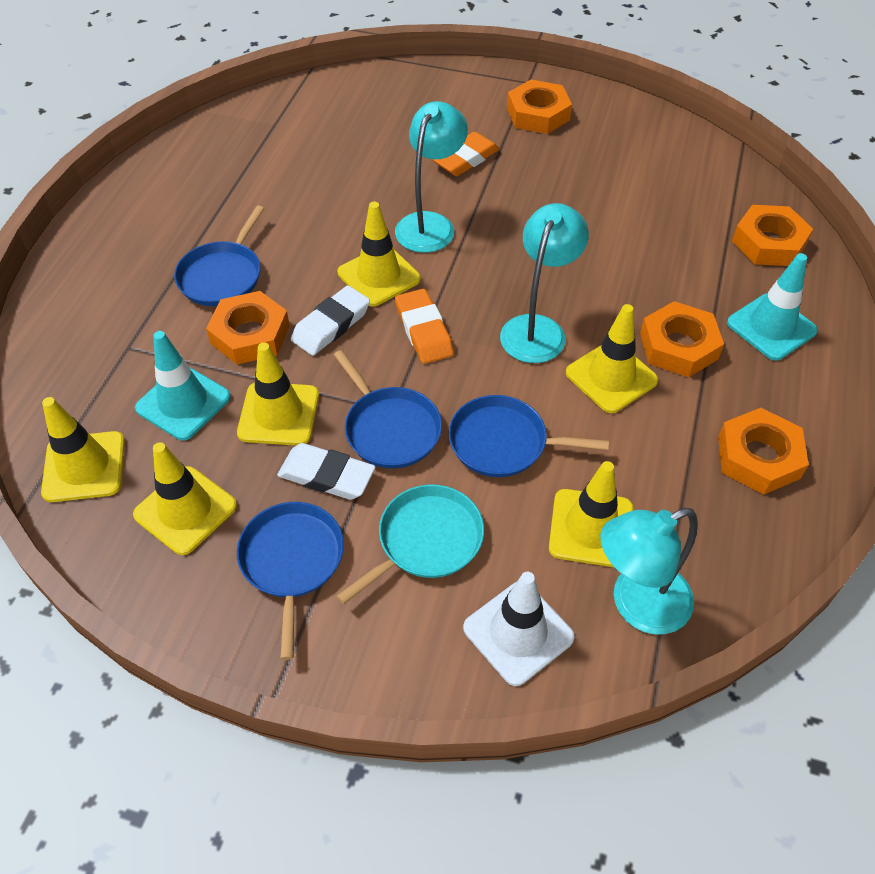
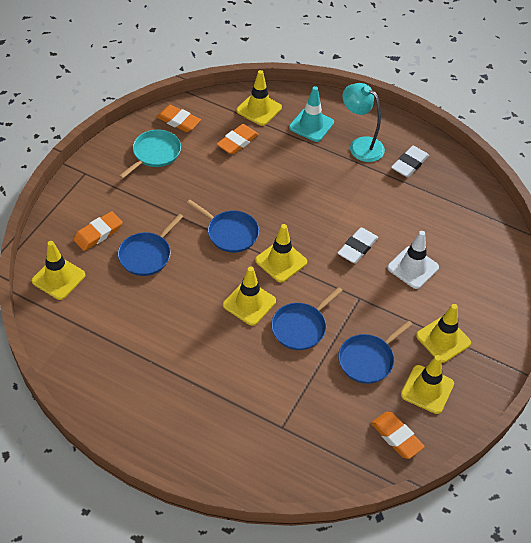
orange eraser: [395,289,454,364] [432,132,500,176] = 2 -> [73,211,123,251] [156,105,201,132] [217,124,259,155] [371,412,425,459] = 4
orange nut: [206,291,290,364] [507,80,572,134] [640,301,724,377] [718,408,809,495] [732,205,813,266] = 5 -> none = 0
turquoise lamp: [395,101,468,253] [500,203,589,363] [600,508,698,635] = 3 -> [342,83,385,162] = 1
turquoise traffic cone: [135,331,231,440] [727,253,818,360] = 2 -> [289,86,334,142] = 1

